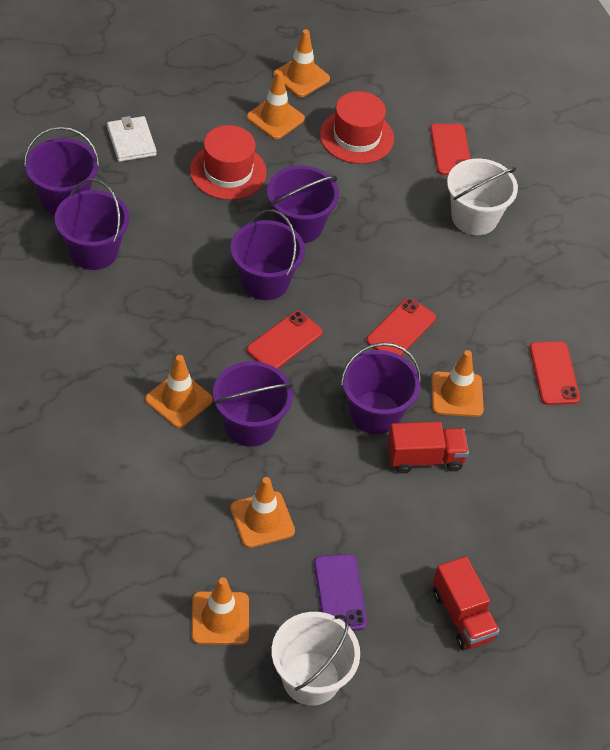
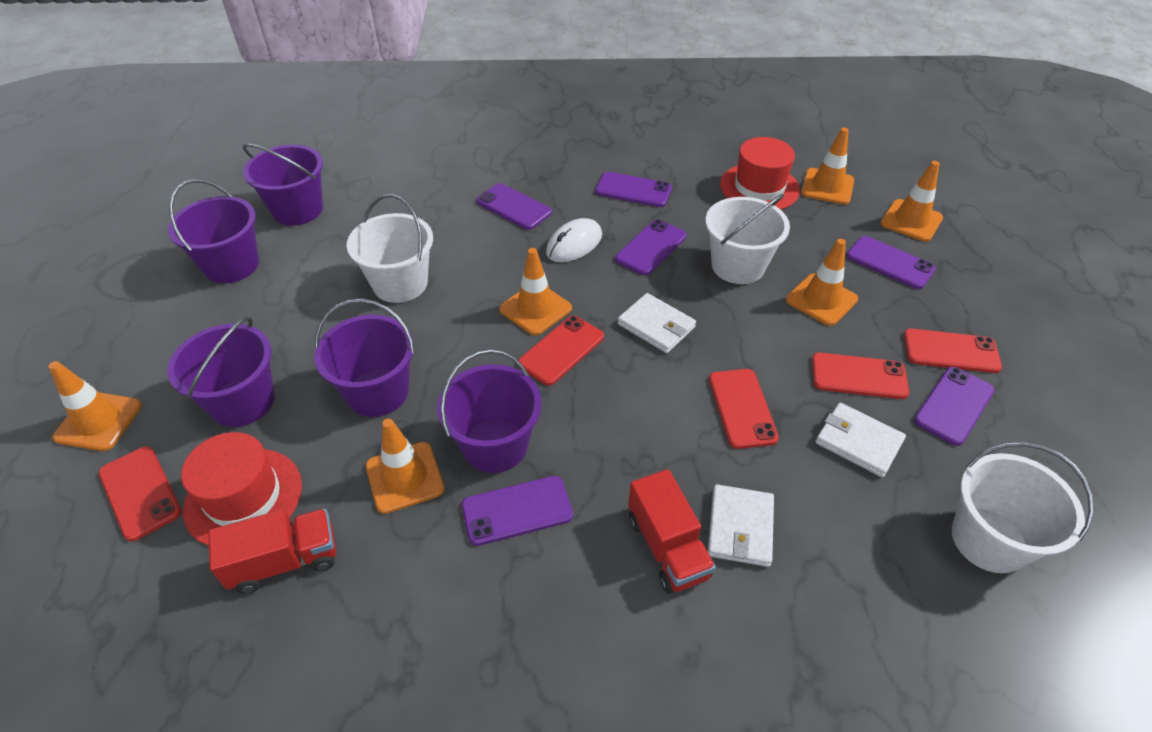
purple bucket: [24,126,100,215] [55,178,129,270] [213,361,293,447] [231,209,305,300] [267,166,339,243] [341,342,421,434] = 6 -> [167,317,275,427] [168,179,259,284] [243,144,323,225] [314,298,415,417] [437,349,542,473] = 5
purple phone: [314,554,367,631] = 1 -> [462,476,573,546] [476,183,552,230] [595,172,672,207] [615,219,687,275] [847,236,936,289] [914,367,995,446] = 6
red phone: [247,311,322,369] [366,298,436,356] [430,124,471,175] [530,341,580,405] = 4 -> [98,446,182,541] [518,316,604,386] [709,369,779,449] [812,352,909,399] [904,328,1002,373] = 5
white bucket: [271,612,360,705] [447,158,518,235] = 2 -> [347,194,433,303] [705,194,790,284] [952,442,1094,573] = 3
white mouse: none = 0 -> [546,218,602,262] = 1
white wallet: [107,116,157,162] = 1 -> [618,293,696,353] [708,484,774,567] [815,403,906,477] = 3

